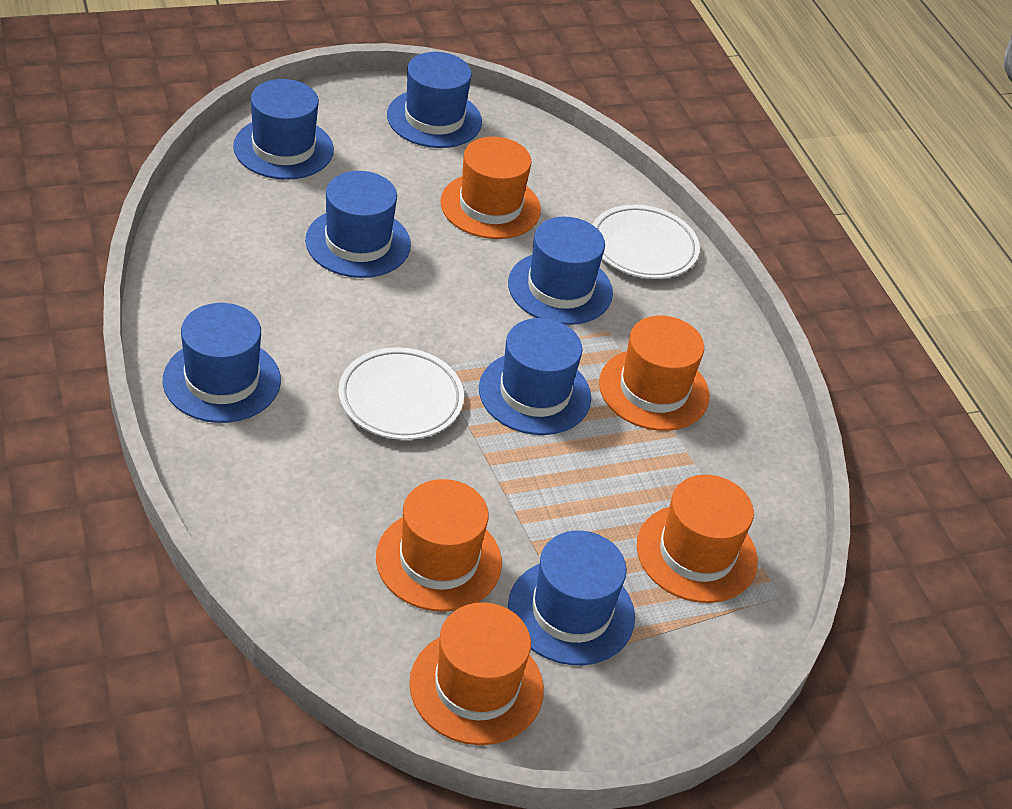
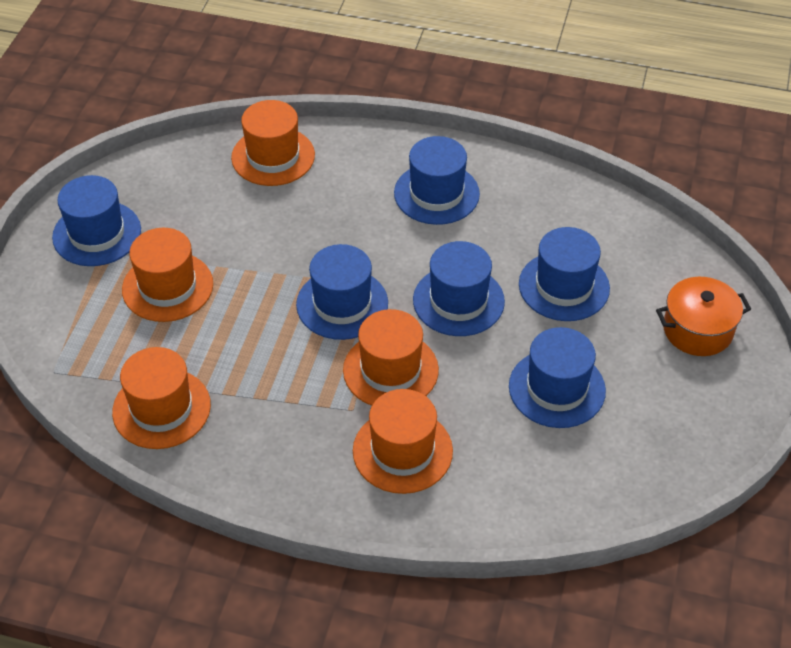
blue hat: [163,303,281,423] [233,79,334,180] [305,171,411,278] [387,52,482,148] [479,318,591,435] [508,217,613,325] [508,531,635,665] = 7 -> [52,175,141,266] [296,244,388,340] [394,136,480,225] [413,241,505,336] [509,327,606,428] [519,227,610,321] = 6
orange pot: none = 0 -> [656,277,751,356] = 1
white plate: [338,347,464,440] [593,205,700,279] = 2 -> none = 0

